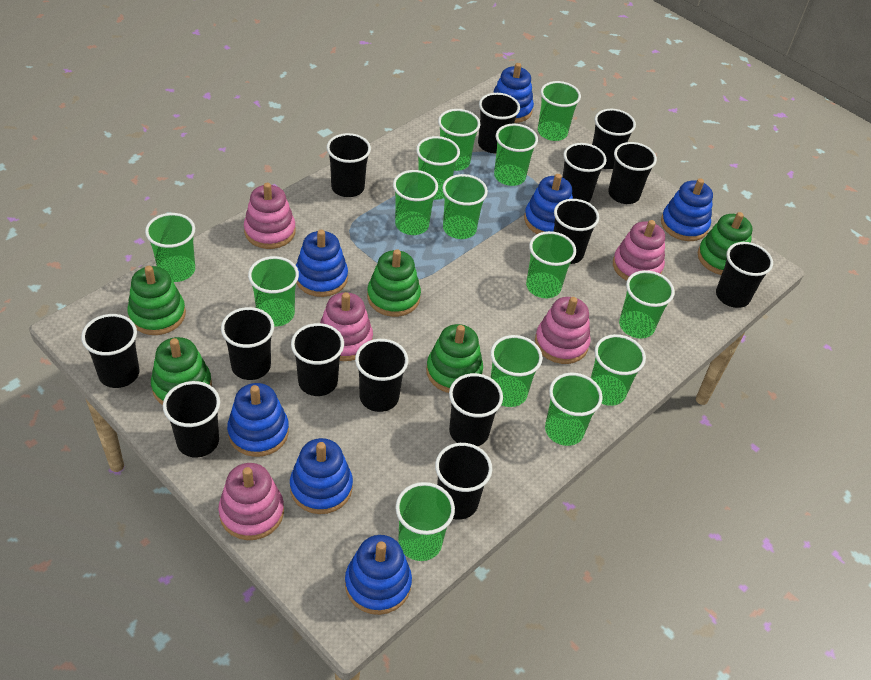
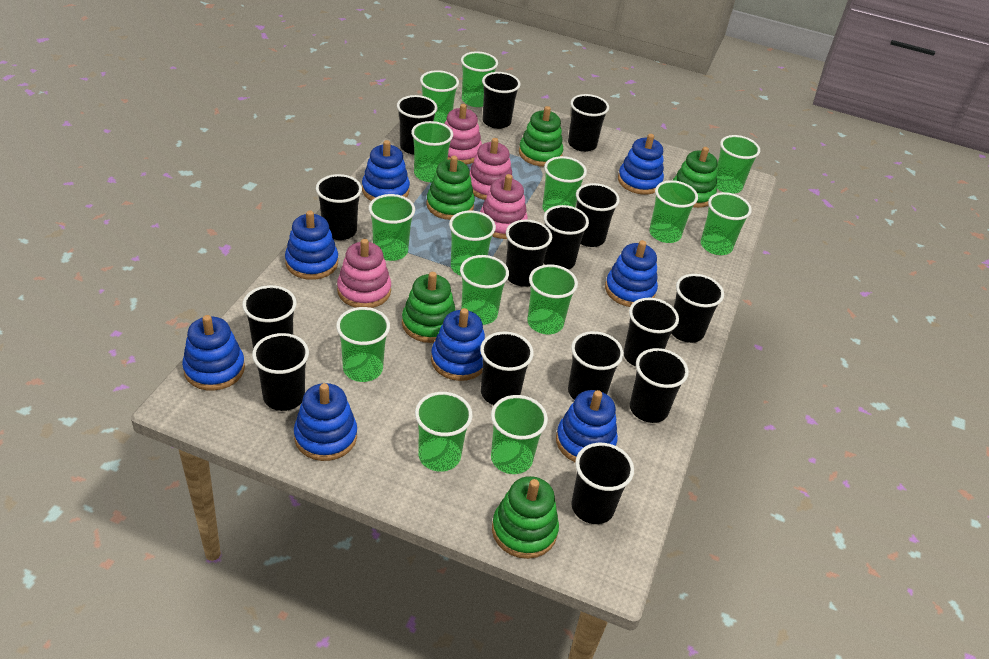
black cup: [81,314,140,388] [163,381,220,458] [221,307,274,380] [291,323,344,396] [327,133,371,197] [355,339,408,412] [435,443,492,520] [449,373,503,446] [478,93,520,154] [553,199,599,264] [562,143,607,203] [592,109,636,169] [608,142,657,204] [716,242,773,308] = 14 -> [242,285,297,349] [252,333,309,411] [316,174,362,240] [397,95,437,155] [480,331,534,405] [482,72,520,129] [506,220,552,287] [543,205,589,270] [568,94,609,152] [568,331,624,400] [571,443,634,524] [576,183,620,247] [624,298,679,367] [630,348,689,423] [671,274,724,343] = 15
blue stacking toy: [227,383,289,457] [290,438,353,514] [296,230,348,297] [345,535,412,615] [493,63,534,123] [524,174,573,234] [661,178,713,241] = 7 -> [182,315,245,391] [285,210,338,280] [294,383,357,461] [362,140,410,201] [431,308,485,381] [556,390,618,462] [605,240,658,307] [618,134,664,195] = 8
pink stacking toy: [218,463,284,540] [244,183,296,249] [320,292,373,361] [535,297,591,364] [613,220,665,281] = 5 -> [337,239,391,308] [444,104,482,165] [470,138,513,200] [480,174,528,239] = 4

